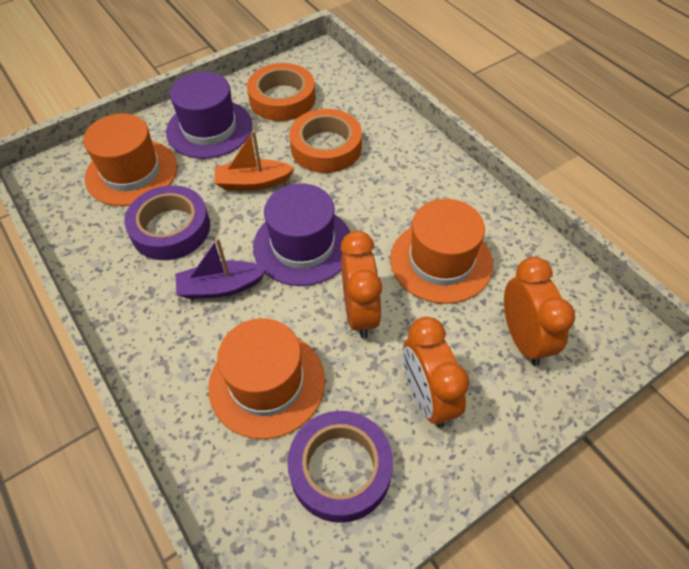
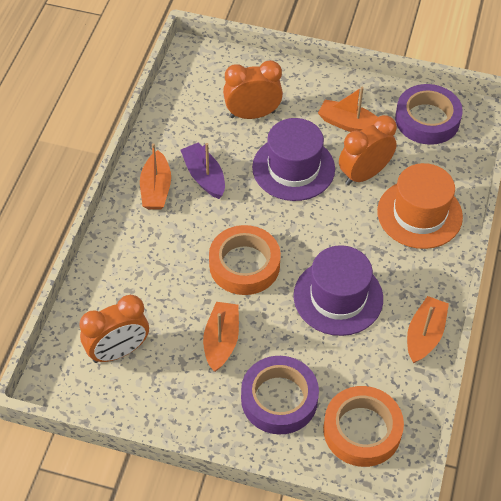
orange boat: [215,130,295,190] = 1 -> [140,143,171,210] [203,302,239,372] [318,87,377,132] [407,296,449,364] = 4
orange hat: [83,113,177,206] [208,318,325,439] [390,199,493,304] = 3 -> [377,163,463,249] = 1

